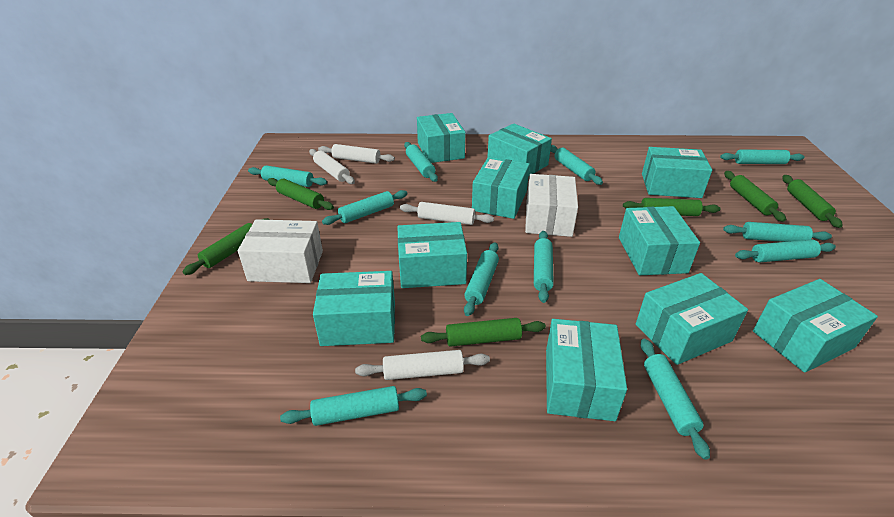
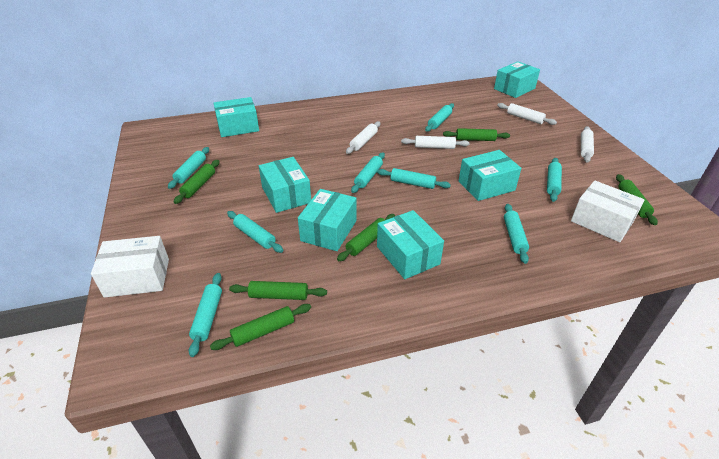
turquoise box: [313,271,395,346] [397,222,467,288] [417,113,465,163] [472,157,530,219] [487,124,552,175] [546,319,627,421] [619,206,700,275] [636,273,748,365] [642,147,712,198] [753,279,878,373] = 10 -> [213,97,259,137] [259,157,311,213] [298,189,357,251] [377,210,444,279] [459,150,522,201] [494,61,540,98] = 6
turquoise rolling pin: [248,165,327,187] [280,386,427,426] [322,190,407,225] [404,142,438,182] [464,242,499,316] [534,231,554,303] [550,145,603,185] [641,339,710,460] [720,149,805,164] [723,222,832,242] [735,240,836,262] = 11 -> [168,147,209,189] [189,273,222,357] [227,211,283,253] [351,152,385,193] [377,168,451,189] [425,103,454,132] [504,204,529,264] [547,158,562,202] = 8

